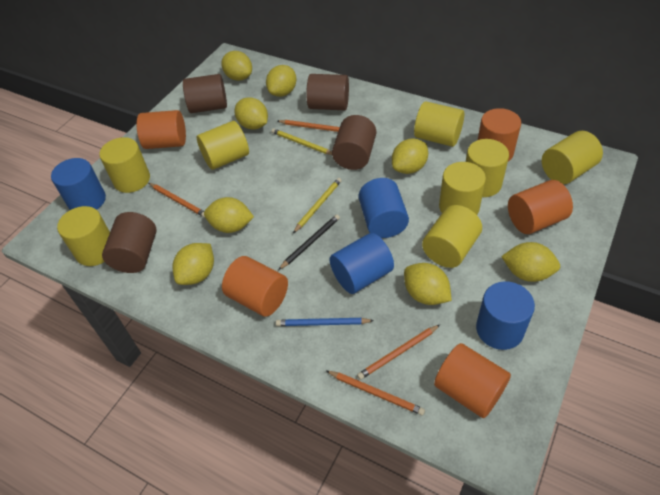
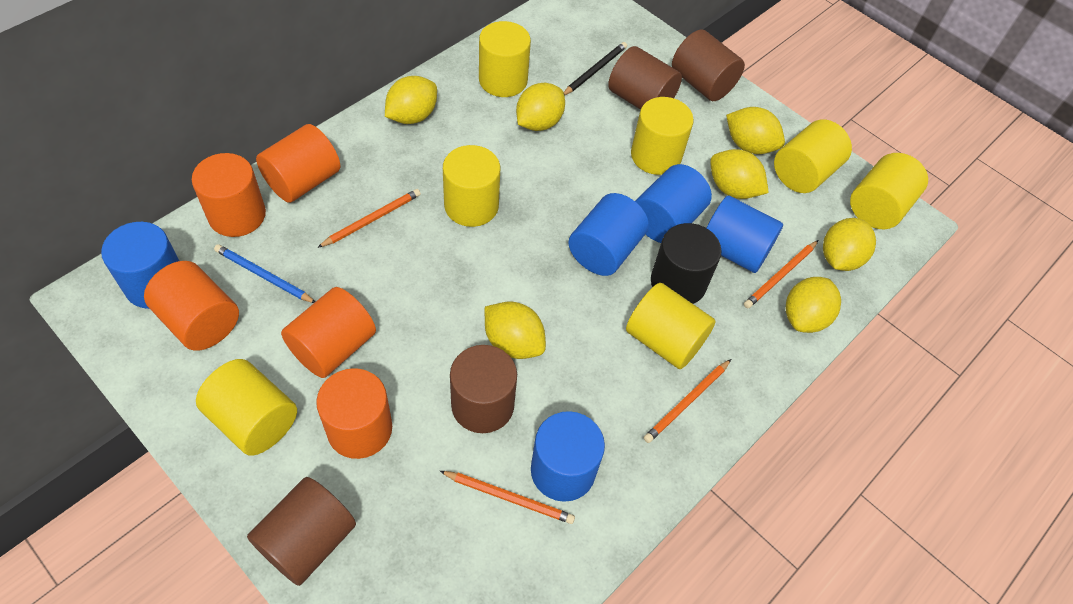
black cylinder: none = 0 -> [651,223,722,304] = 1
blue cylinder: [51,158,106,210] [329,233,394,294] [359,178,409,238] [476,281,535,350] = 4 -> [101,222,179,309] [531,411,605,502] [568,193,649,276] [635,164,712,243] [706,196,783,273] = 5
yellow cylinder: [57,206,110,266] [100,137,150,193] [197,121,249,170] [414,101,464,147] [422,205,482,268] [439,162,486,215] [466,139,509,197] [542,131,603,184] = 8 -> [196,359,297,456] [443,145,500,227] [479,21,531,97] [626,283,716,369] [631,97,694,175] [774,119,852,193] [850,153,928,229] = 7
yellow lemon: [173,243,214,285] [204,197,254,233] [221,51,252,81] [235,97,268,130] [266,65,297,97] [392,138,428,174] [404,263,452,305] [501,242,560,282] = 8 -> [385,76,437,124] [485,301,546,359] [516,83,565,131] [710,149,769,199] [726,107,785,154] [786,277,841,333] [823,218,876,271] = 7
yellow pencil: [271,128,332,155] [293,178,342,233] = 2 -> none = 0

